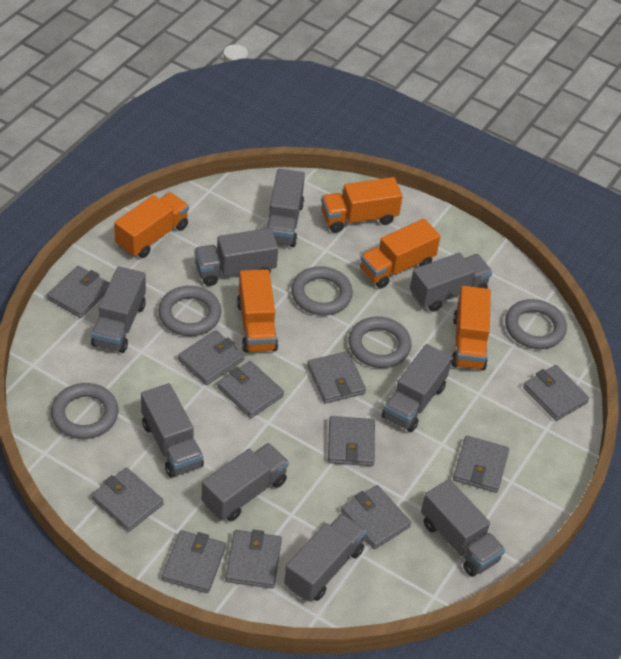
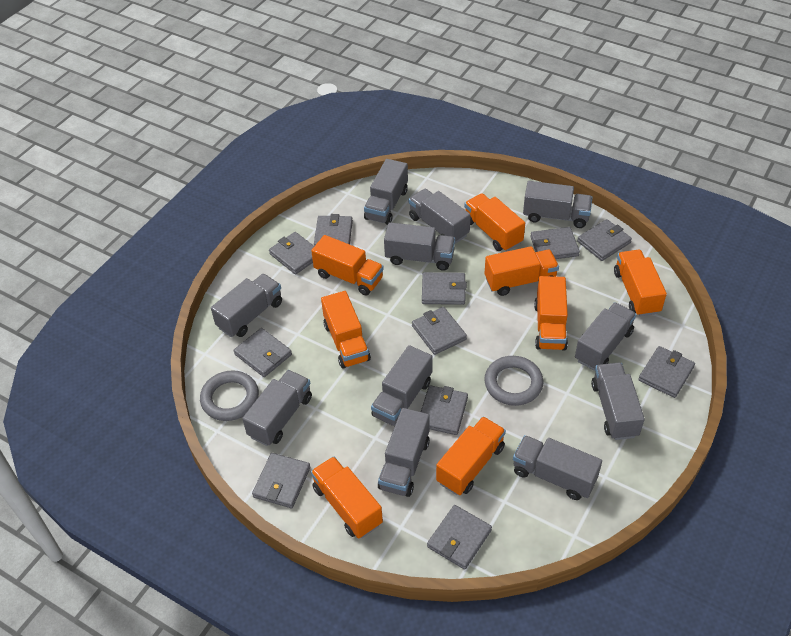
grey ring: [51,383,118,439] [158,286,222,336] [291,266,353,315] [349,317,411,368] [505,299,567,349] = 5 -> [200,370,259,421] [484,356,543,406] = 2
grey truck: [91,266,146,353] [141,383,204,478] [194,228,278,286] [202,443,289,521] [267,169,305,247] [284,514,366,602] [382,344,452,432] [410,253,492,312] [421,479,505,577] = 9 -> [211,274,282,337] [242,370,312,446] [364,159,408,225] [371,345,432,426] [378,408,430,497] [384,222,455,271] [409,189,470,244] [513,435,602,500] [523,181,593,228] [575,302,636,371] [591,363,645,440] = 11
orange truck: [114,192,189,258] [237,269,278,353] [321,177,403,233] [360,219,440,288] [451,286,491,370] = 5 -> [311,235,384,296] [311,456,383,539] [321,291,371,369] [436,417,506,495] [464,193,525,251] [485,246,559,296] [534,276,568,351] [614,250,667,317] = 8

